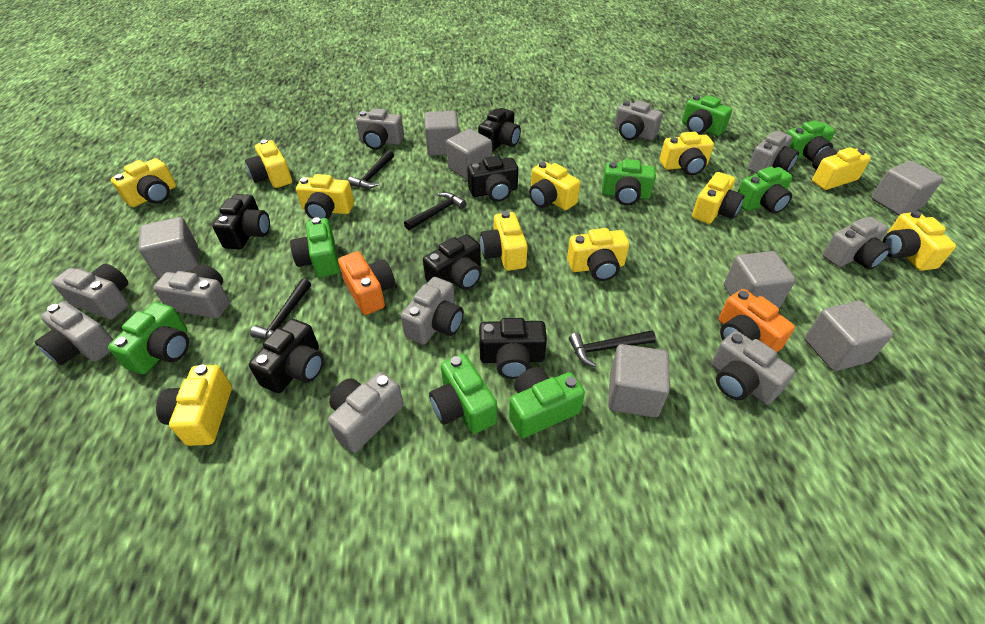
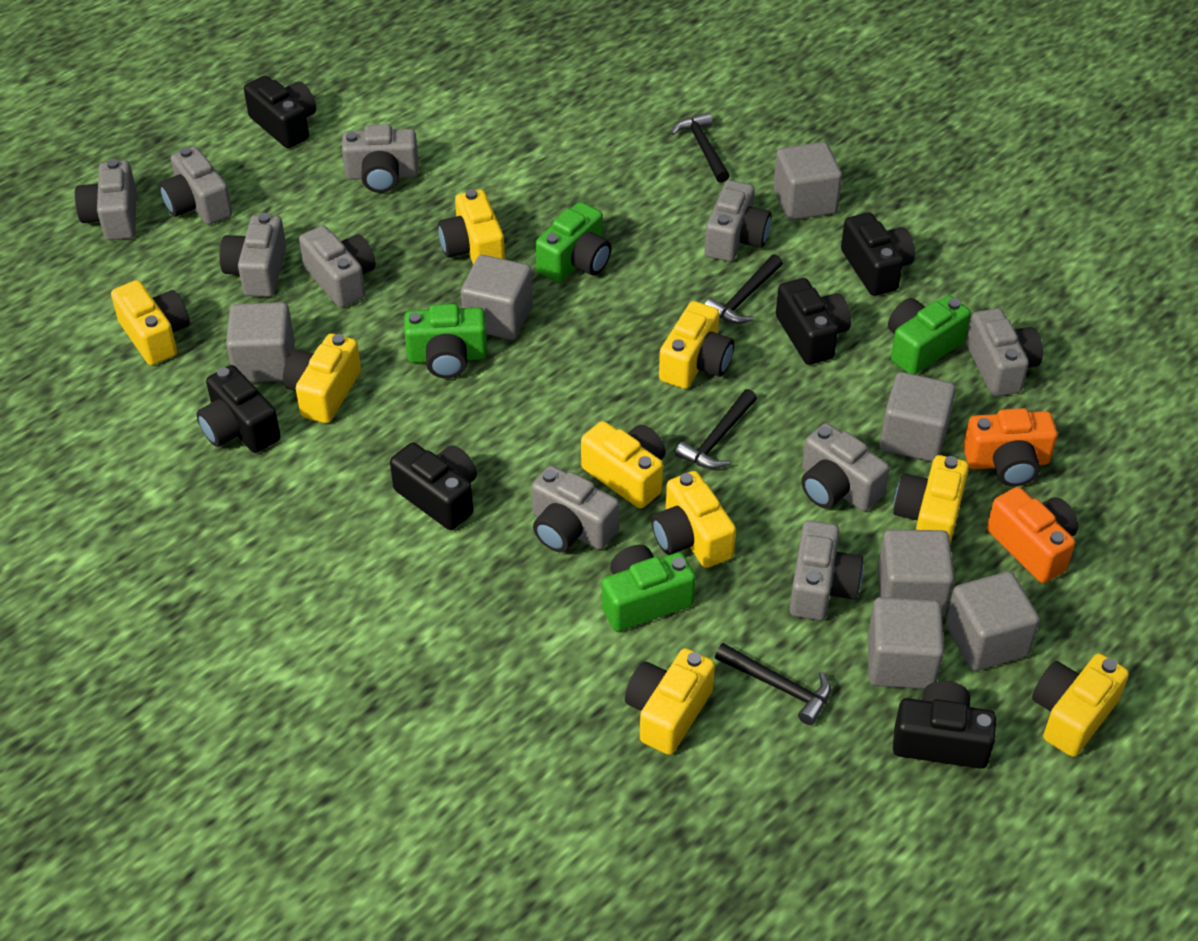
green camera: [108,302,189,374] [290,217,340,277] [429,354,497,434] [509,367,585,438] [602,159,656,206] [682,95,732,136] [738,167,792,214] [787,120,835,162] = 8 -> [404,304,487,379] [535,202,612,282] [602,545,696,632] [888,296,971,374] = 4
yellow camera: [111,158,176,207] [156,365,232,446] [245,140,292,188] [296,174,354,219] [480,211,528,271] [529,162,580,210] [567,228,629,281] [660,132,714,175] [692,172,745,224] [812,147,871,190] [883,211,956,271] = 11 -> [111,280,190,365] [283,334,361,423] [438,189,505,265] [581,421,666,508] [625,648,715,755] [651,471,736,568] [659,301,734,389] [893,455,969,545] [1032,654,1129,757] = 9

